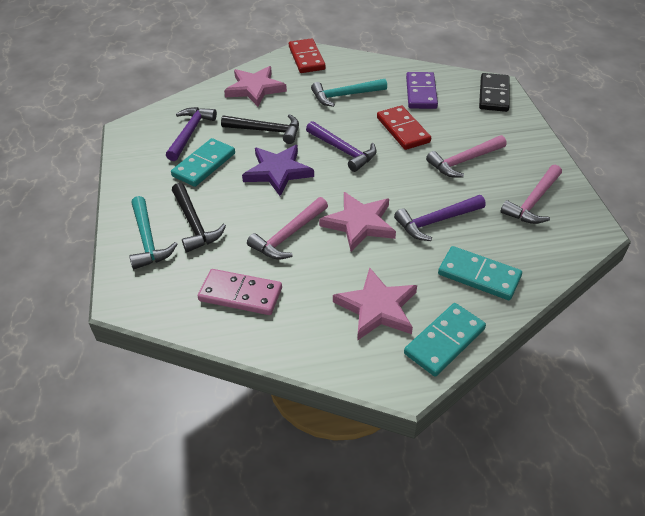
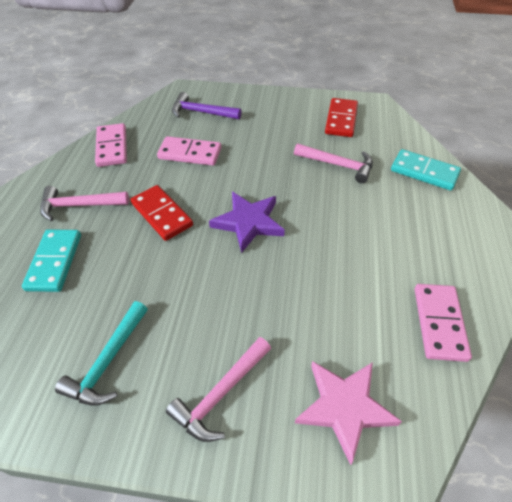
black domino: [479,73,510,112] = 1 -> none = 0
black hammer: [172,183,226,252] [221,114,299,144] = 2 -> none = 0
pink domino: [198,269,282,315] = 1 -> [95,123,127,167] [157,136,221,166] [415,284,472,362] = 3
pink star: [224,66,287,107] [319,192,396,252] [333,267,417,341] = 3 -> [295,361,402,465] = 1
purple domino: [406,72,438,109] = 1 -> none = 0
purple hammer: [166,107,217,161] [306,121,376,172] [394,195,486,241] = 3 -> [172,92,241,120] = 1
turquoise domino: [171,138,235,187] [404,303,486,377] [438,246,522,300] = 3 -> [22,229,81,292] [391,149,461,191] = 2
turquoise hammer: [129,196,178,269] [311,79,387,107] = 2 -> [55,301,148,406] = 1

